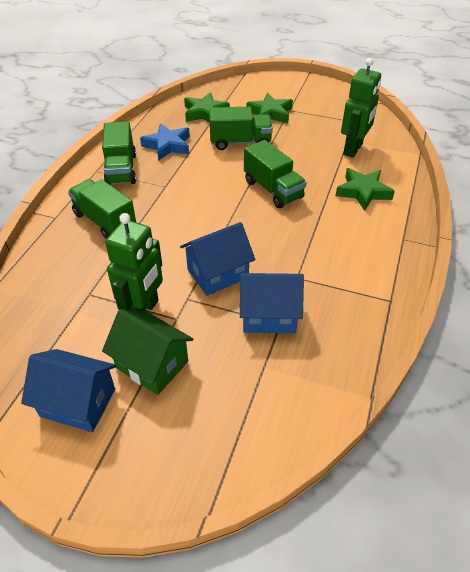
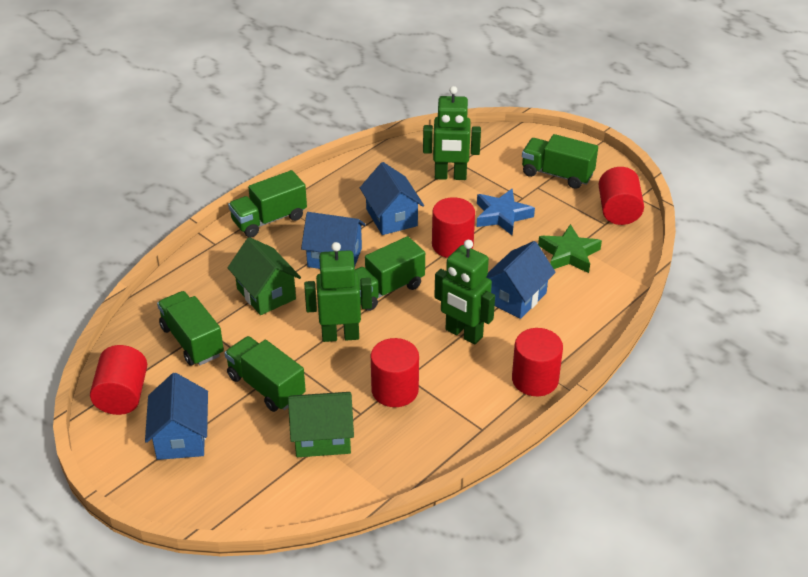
blue house: [21,349,116,432] [180,222,255,296] [240,273,304,333] = 3 -> [145,373,208,460] [301,212,366,269] [360,162,424,235] [487,241,556,319] = 4
green house: [102,309,193,395] = 1 -> [228,237,301,315] [288,392,354,457] = 2
green robot: [105,213,163,311] [341,58,381,158] = 2 -> [304,242,372,342] [423,86,481,180] [434,240,495,344] = 3
green star: [184,92,230,123] [246,93,293,123] [336,168,395,211] = 3 -> [538,224,602,273] = 1
green truck: [68,179,136,239] [102,121,136,185] [209,107,273,150] [244,140,307,208] = 4 -> [157,291,224,366] [224,336,306,412] [228,170,307,238] [355,236,425,311] [522,134,598,189] = 5
red cylinder: none = 0 -> [90,345,147,415] [371,338,419,407] [432,197,475,258] [512,328,563,396] [598,167,644,225] = 5

